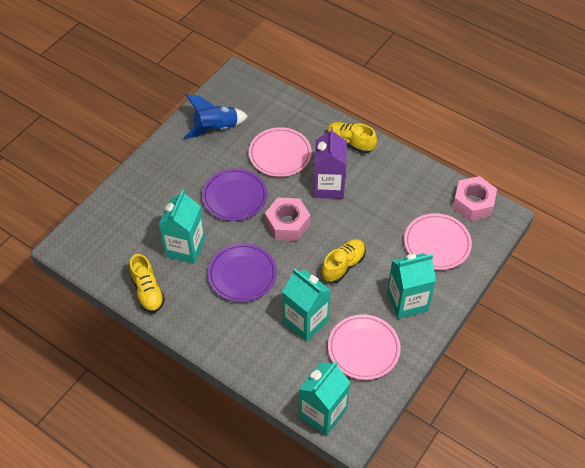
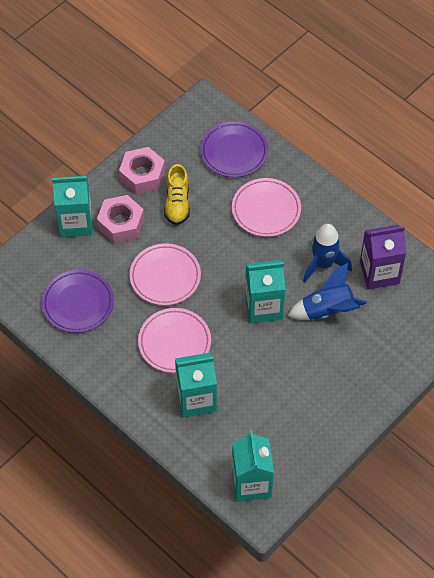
blue rocket: [184,94,248,139] = 1 -> [288,263,367,320] [303,224,352,283] = 2
yellow shoe: [129,254,165,313] [321,239,366,283] [327,122,377,154] = 3 -> [164,164,190,225] = 1

